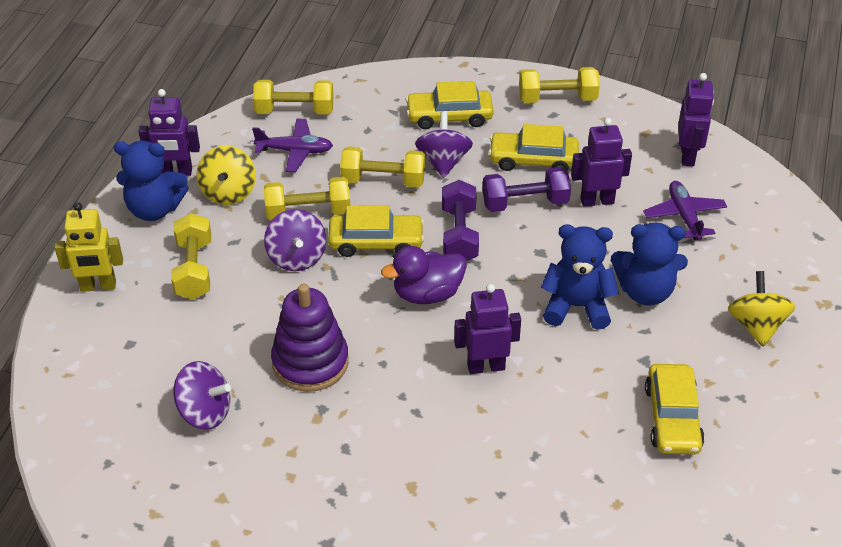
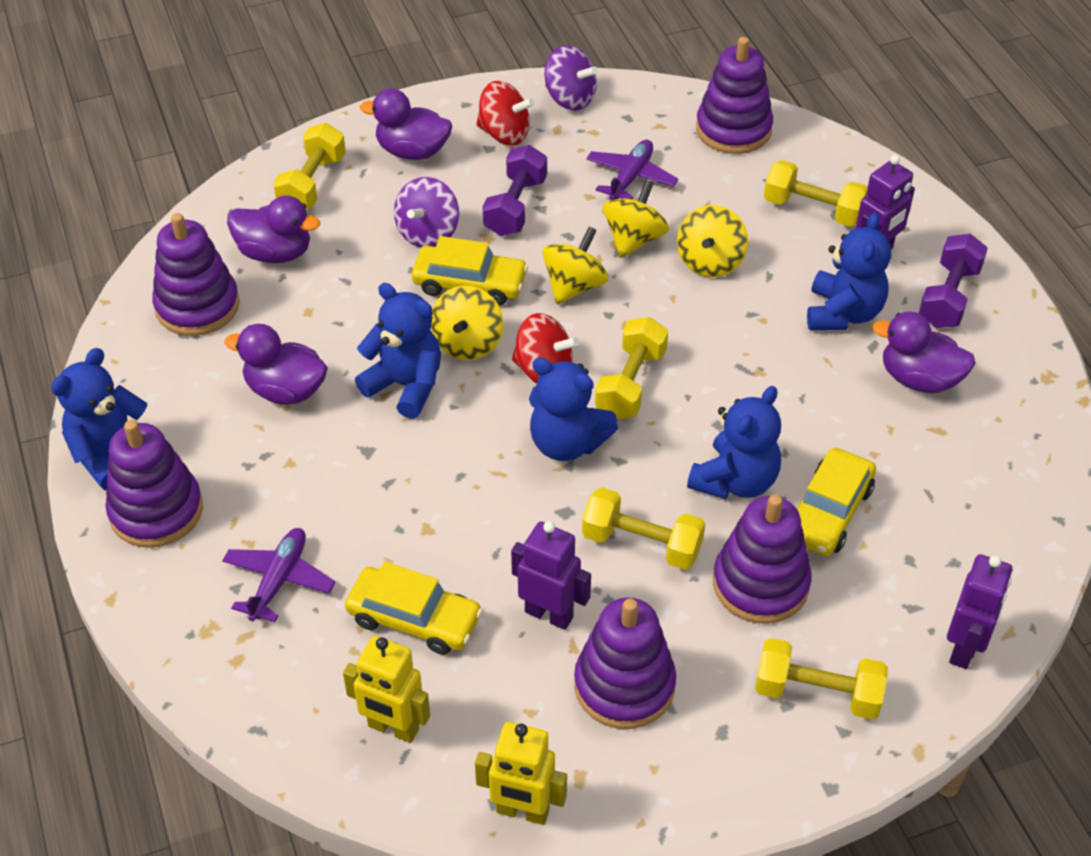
blue teddy bear: [114,141,189,221] [541,224,619,330] [611,223,688,306] = 3 -> [51,348,147,490] [355,283,441,419] [529,357,618,461] [687,386,781,499] [807,213,891,330] = 5
purple duck: [381,246,467,304] = 1 -> [224,324,328,405] [227,196,320,263] [360,88,452,160] [872,312,976,393] = 4
purple robot: [138,89,200,176] [454,284,521,374] [571,118,632,207] [678,73,714,166] = 4 -> [511,521,591,630] [856,155,915,250] [947,554,1012,669] = 3
purple spinning top: [174,361,231,430] [264,209,326,271] [415,111,473,178] = 3 -> [394,177,459,248] [545,45,598,110] = 2
purple stacking toy: [271,284,349,392] = 1 -> [105,420,203,548] [152,213,240,336] [574,598,676,729] [696,37,773,154] [713,494,812,624] = 5
red spinning top: none = 0 -> [476,81,535,146] [512,313,579,384] = 2
yellow car: [328,206,424,257] [405,81,493,129] [488,124,579,171] [645,364,704,454] = 4 -> [345,562,483,655] [412,236,528,306] [797,448,876,556] = 3
yellow robot: [54,202,123,292] = 1 -> [343,636,430,743] [475,722,567,825] = 2
yellow spinning top: [197,145,256,205] [728,271,795,347] = 2 -> [431,286,504,360] [542,227,608,304] [603,179,669,258] [677,205,748,277] = 4

